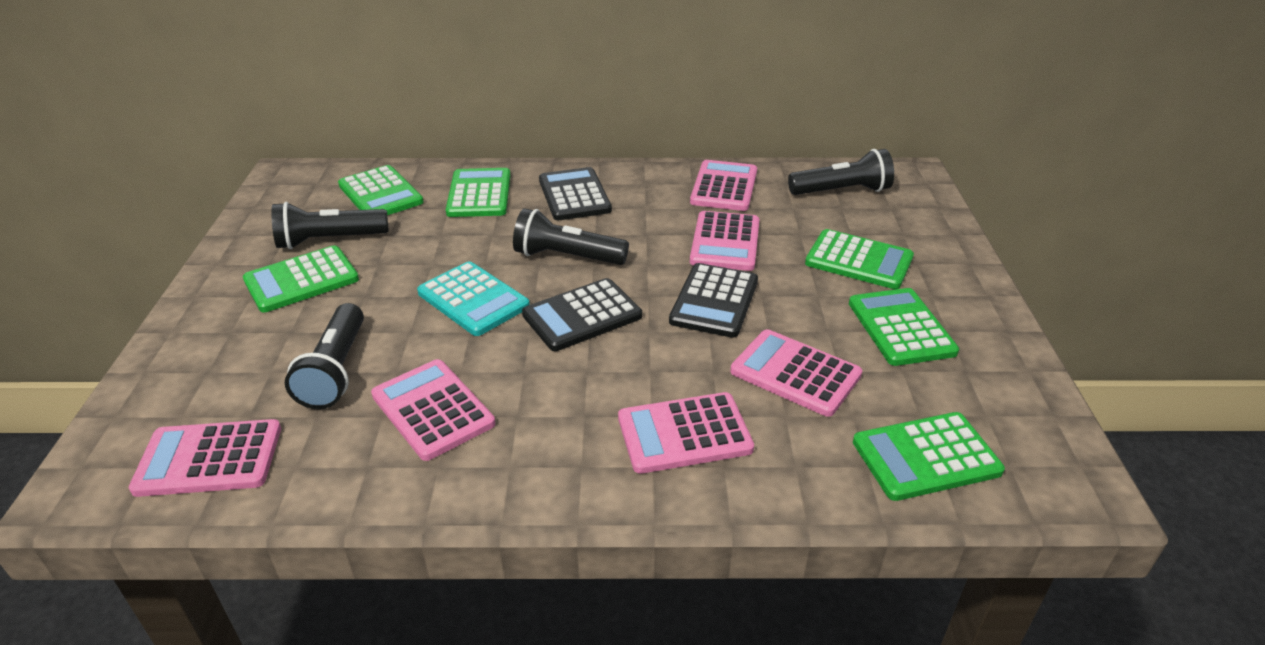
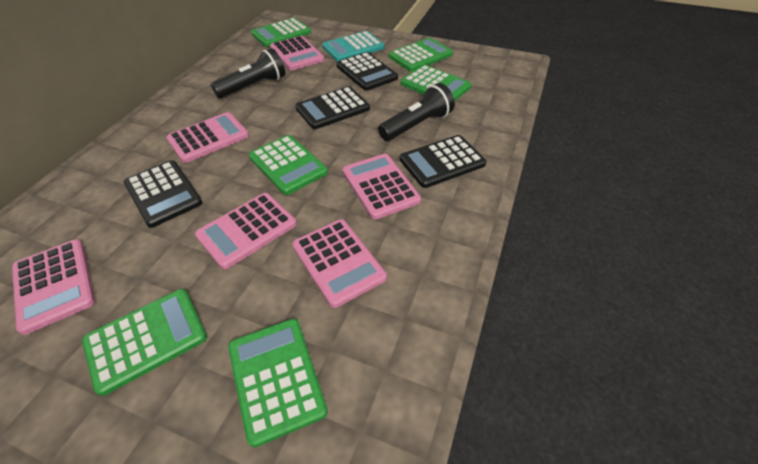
black calculator: [522,278,642,351] [539,167,612,220] [669,263,758,338] = 3 -> [124,160,203,228] [295,86,370,129] [336,52,398,91] [400,135,486,188] = 4
black flashlight: [271,202,389,249] [285,303,364,409] [513,208,629,265] [788,149,894,195] = 4 -> [211,48,285,98] [378,83,455,141] = 2

